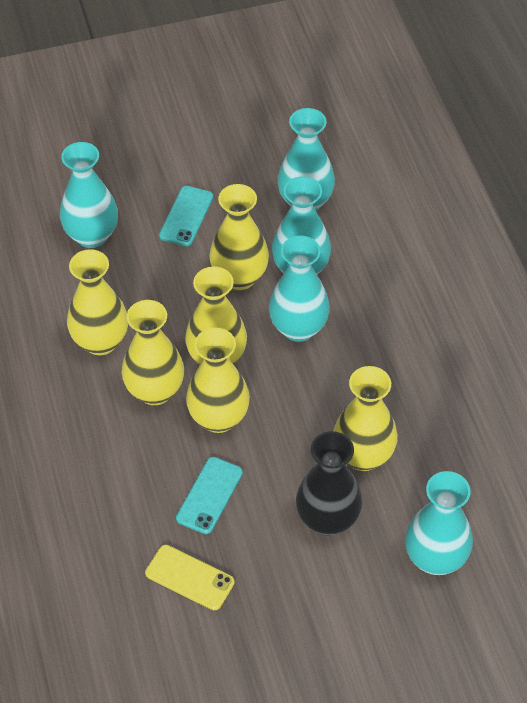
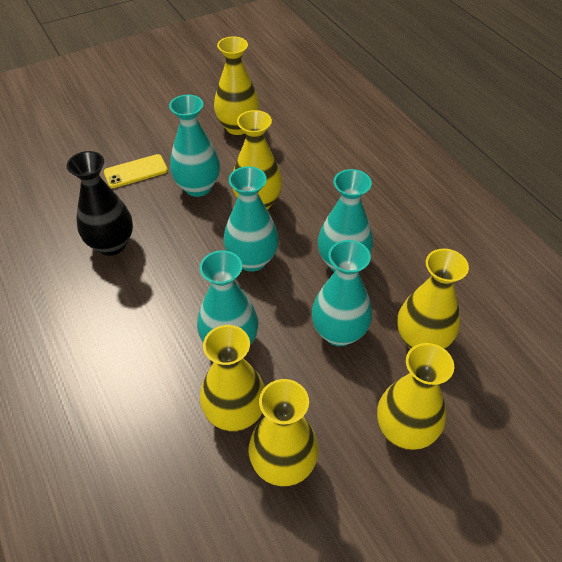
turquoise phone: [159,186,213,247] [176,457,243,534] = 2 -> none = 0

